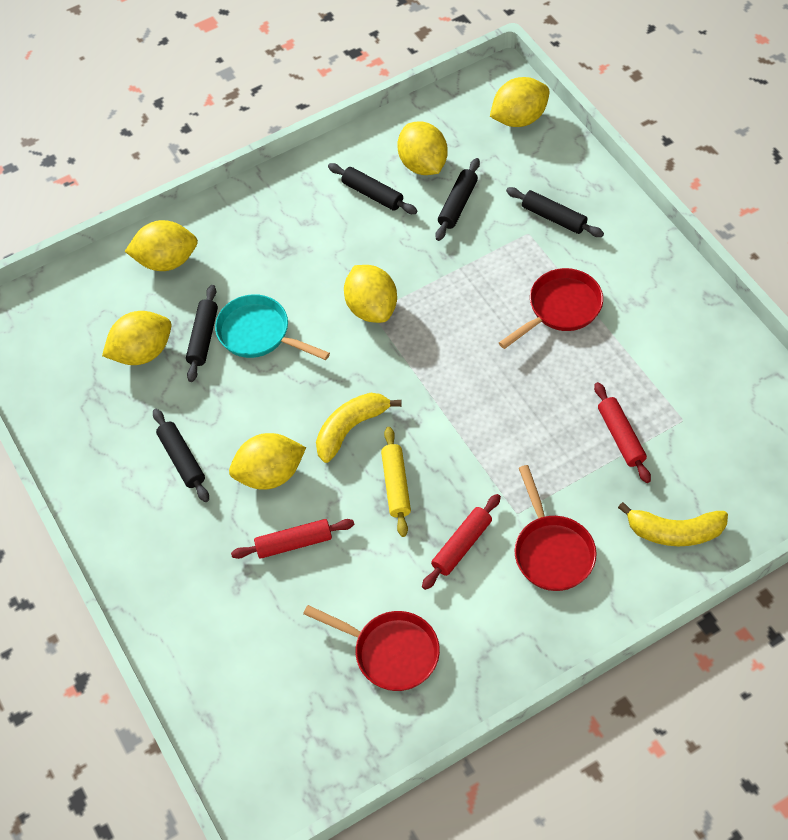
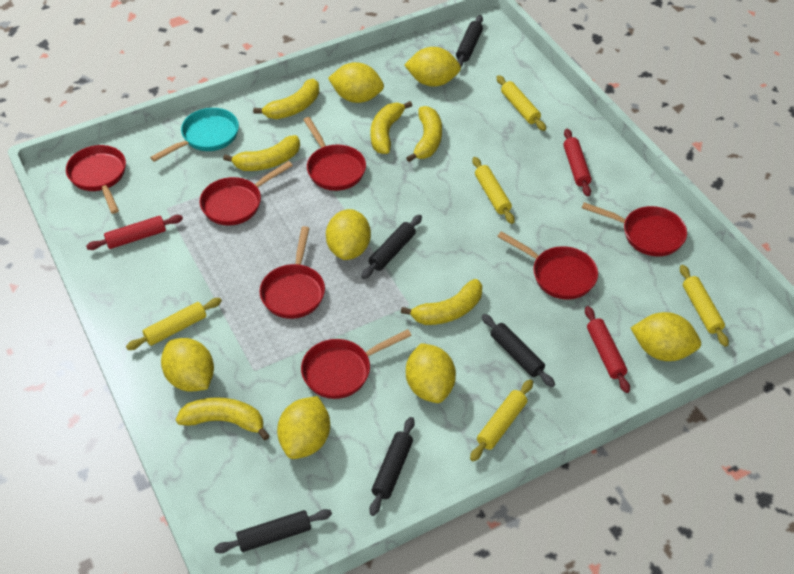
red pan: [303,605,440,691] [499,268,603,349] [515,465,597,591] = 3 -> [66,145,126,214] [200,161,293,226] [259,226,325,319] [301,329,412,399] [303,117,366,191] [497,231,598,300] [582,202,687,257] = 7
yellow banana: [316,393,402,463] [618,502,728,546] = 2 -> [176,397,270,440] [223,135,300,171] [253,79,319,119] [371,101,413,154] [401,279,482,325] [406,106,442,162] = 6
yellow lemon: [102,311,171,365] [125,220,198,271] [229,433,306,490] [344,265,397,323] [397,121,448,175] [490,77,550,127] = 6 -> [161,338,214,392] [277,396,330,459] [326,209,371,260] [328,62,384,103] [404,47,461,87] [406,343,456,403] [631,312,701,361] = 7
yellow rolling pin: [381,427,411,537] = 1 -> [126,298,222,350] [470,379,533,461] [472,157,515,224] [496,75,546,131] [680,265,729,347] = 5

